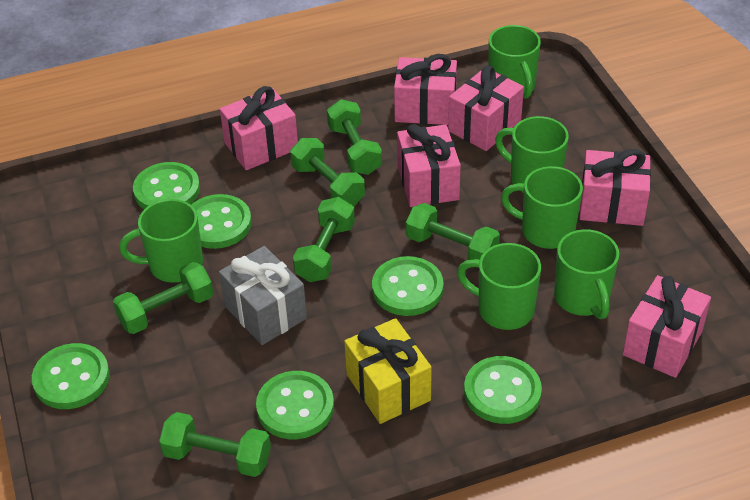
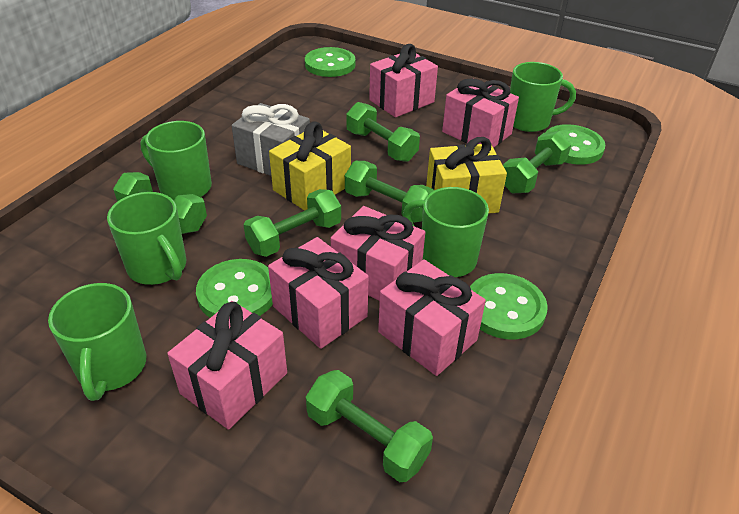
green button: [32,343,110,409] [133,162,200,209] [191,194,252,249] [256,371,334,439] [372,256,444,316] [464,356,542,424] = 6 -> [196,259,273,318] [305,47,356,77] [470,273,548,340] [545,124,605,165] = 4
green mug: [119,199,203,283] [457,243,541,330] [488,25,541,99] [495,116,569,193] [501,166,583,249] [554,229,619,319] = 6 -> [48,283,146,401] [107,192,186,285] [140,121,212,201] [403,187,489,277] [510,62,576,132] = 5
yellow gift: [344,318,432,424] = 1 -> [269,122,351,211] [426,137,507,214] = 2

